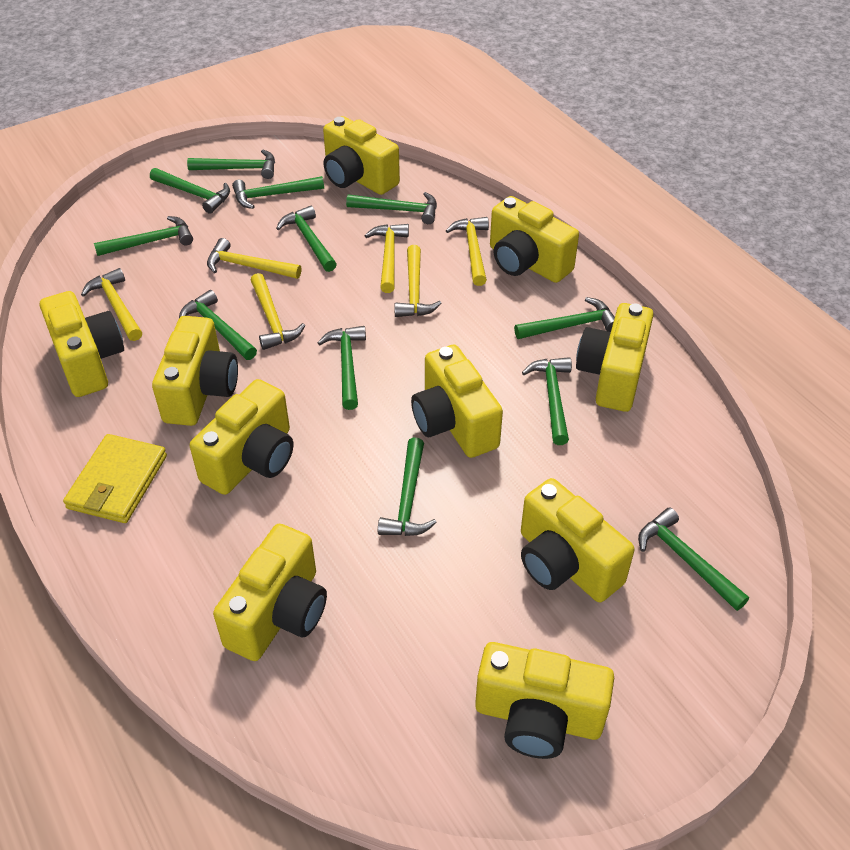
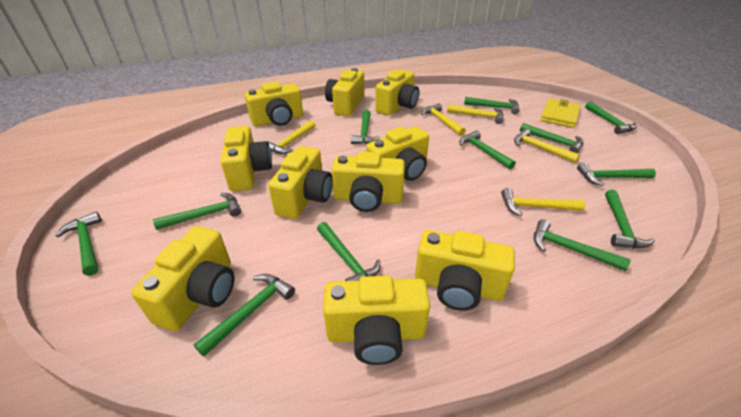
yellow hammer: [81,268,142,341] [207,238,301,279] [251,273,305,350] [365,224,409,293] [395,245,442,317] [446,217,489,286] = 6 -> [267,120,315,154] [421,103,466,136] [447,105,504,124] [501,188,585,216] [514,129,580,163] = 5

